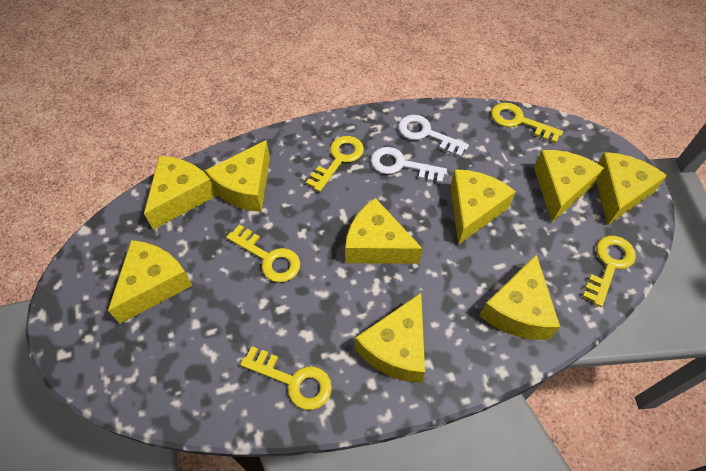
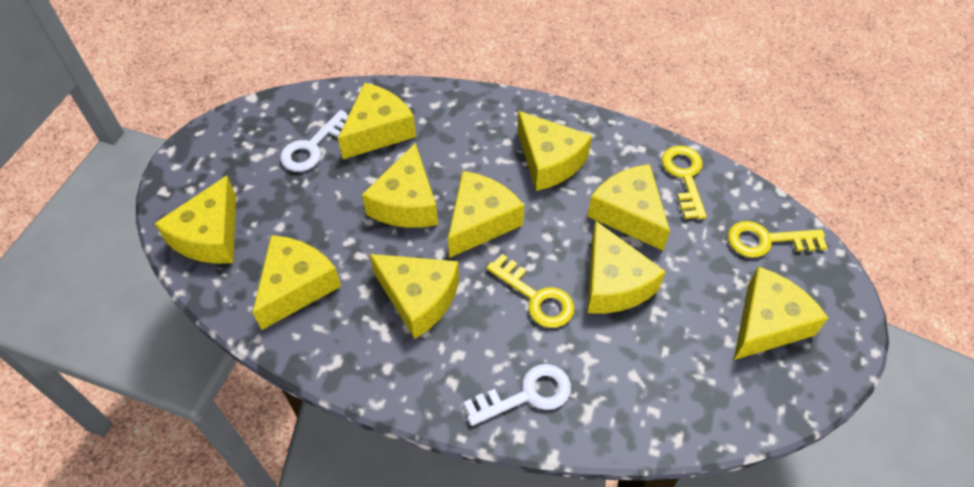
yellow cheese: [108,240,193,324] [144,156,216,230] [205,140,270,212] [345,198,423,264] [355,293,425,383] [450,169,516,245] [480,254,560,340] [534,150,604,222] [597,152,667,225] = 9 -> [154,176,236,264] [252,235,341,330] [338,83,416,159] [362,143,438,228] [369,254,459,339] [448,171,524,258] [517,111,592,191] [587,164,670,251] [587,221,666,314] [734,267,828,360] = 10
yellow key: [226,224,300,282] [240,346,332,410] [306,136,364,192] [491,103,563,143] [582,236,636,307] = 5 -> [487,254,574,328] [662,146,707,219] [728,221,827,258] = 3

